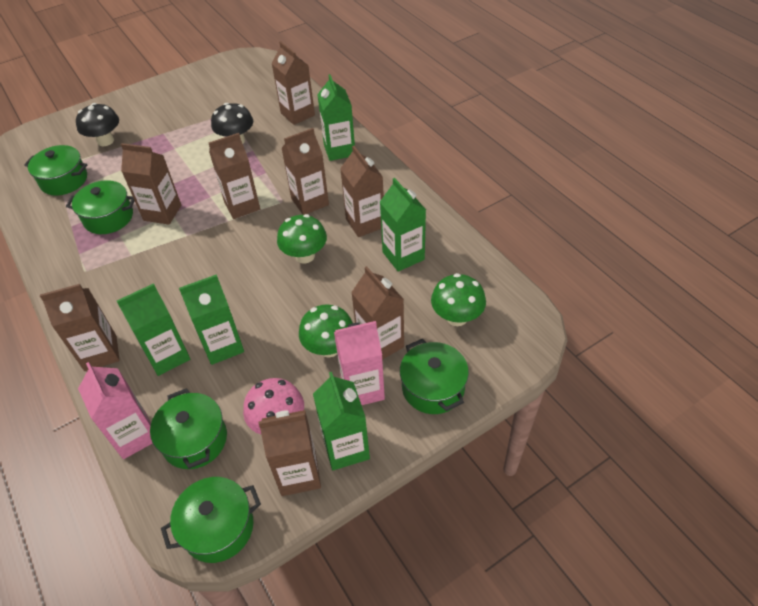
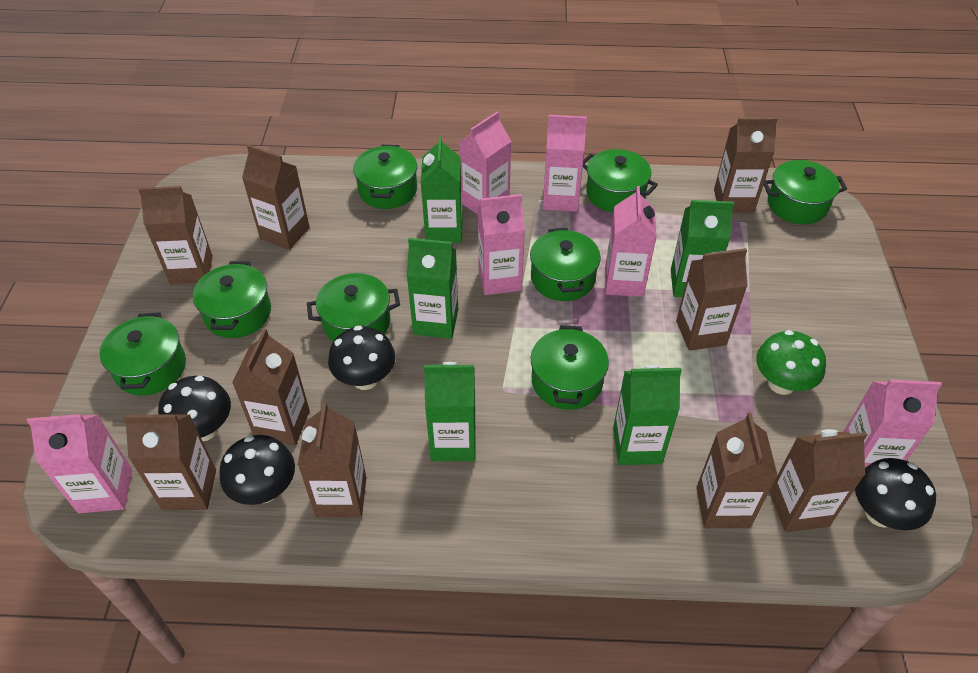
black mushroom: [76,103,119,146] [211,103,253,144] = 2 -> [158,376,231,441] [219,435,295,505] [328,326,395,390] [855,458,936,530] = 4
brown carton: [40,284,120,371] [121,143,181,225] [208,133,260,219] [258,410,321,496] [272,41,315,125] [281,128,329,215] [340,146,384,237] [351,266,404,360] = 8 -> [123,414,216,510] [138,186,213,284] [232,329,310,446] [242,144,310,250] [298,402,366,518] [676,248,748,351] [696,413,778,528] [714,118,778,213] [769,429,867,532] = 9
green mushroom: [277,214,327,263] [299,304,353,357] [431,273,486,326] = 3 -> [756,330,826,395] = 1
green pot: [24,145,88,196] [66,180,134,234] [150,388,227,469] [161,477,261,563] [400,339,469,414] = 5 -> [100,312,186,395] [193,261,271,338] [307,273,400,341] [353,145,417,209] [530,228,601,301] [531,325,609,410] [583,149,658,212] [764,160,847,224] = 8
pink carton: [78,362,153,459] [334,321,385,405] = 2 -> [27,414,132,513] [459,112,511,214] [478,194,525,295] [543,115,587,212] [605,186,657,297] [844,379,942,468] = 6
pink mushroom: [243,378,304,434] = 1 -> none = 0

